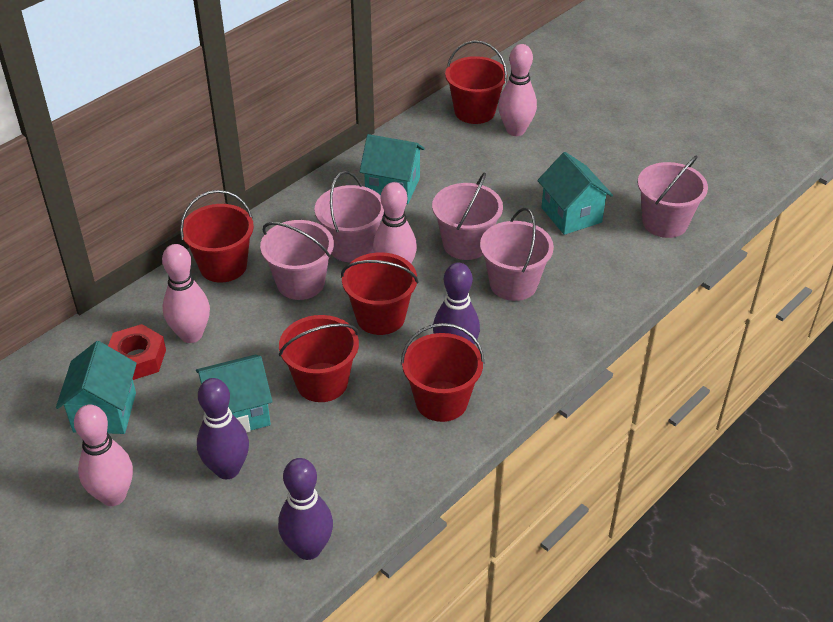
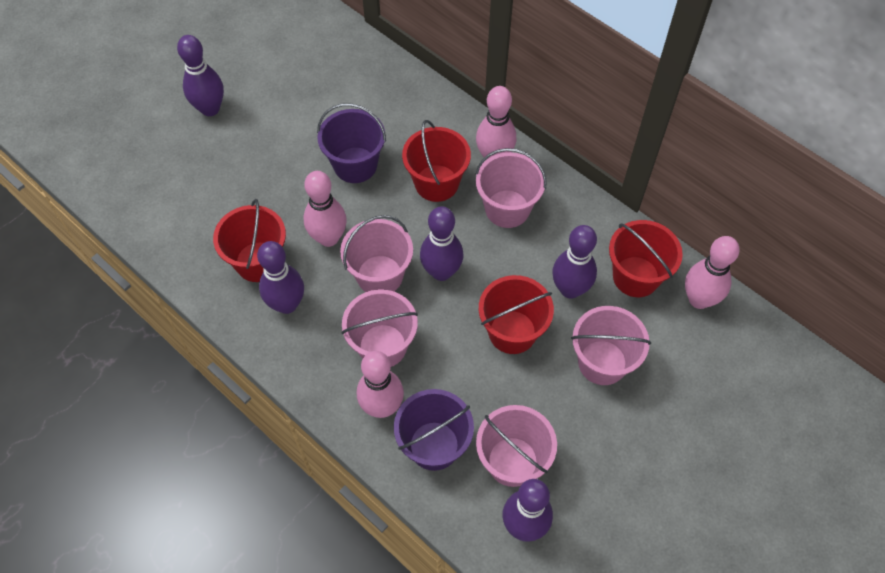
purple bowling pin: [197,378,249,479] [278,458,333,560] [433,263,480,345] = 3 -> [177,35,224,116] [257,241,304,314] [420,206,463,281] [502,479,553,542] [552,225,597,299] = 5
purple bucket: none = 0 -> [317,103,386,183] [394,389,474,471] = 2
red bucket: [180,190,254,283] [279,315,359,402] [341,252,419,335] [401,323,485,422] [445,40,508,124] = 5 -> [213,199,286,282] [402,120,471,202] [479,275,554,354] [609,220,683,297] = 4
red nut: [108,324,166,380] = 1 -> none = 0
turquoise house: [56,341,137,434] [196,355,273,433] [360,134,425,204] [537,152,613,235] = 4 -> none = 0

